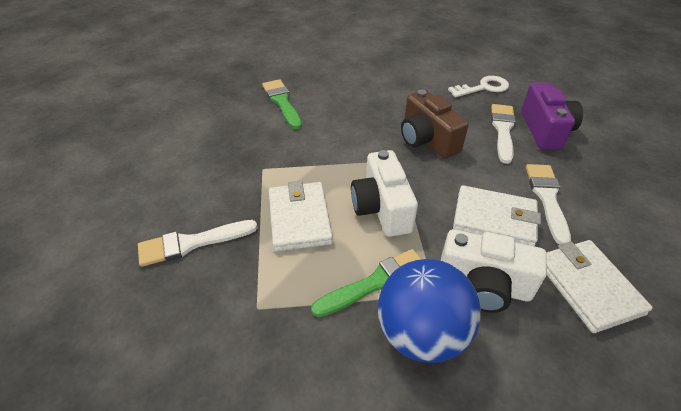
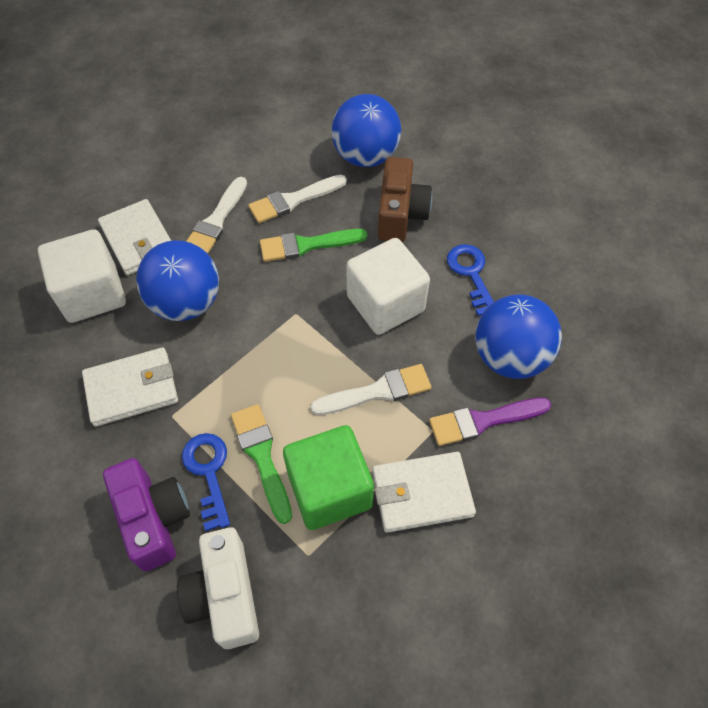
blue ball: [378,259,481,363] = 1 -> [136,240,219,321] [331,94,401,167] [475,294,562,379] = 3
blue key: none = 0 -> [182,433,230,531] [447,244,494,316] = 2
green cube: none = 0 -> [283,425,374,530] = 1
purple brush: none = 0 -> [429,398,551,446] = 1
white camera: [351,150,418,237] [441,229,547,313] = 2 -> [177,527,259,649] = 1
white cube: none = 0 -> [38,229,126,323] [346,238,430,335] = 2
white key: [448,76,509,97] = 1 -> none = 0

